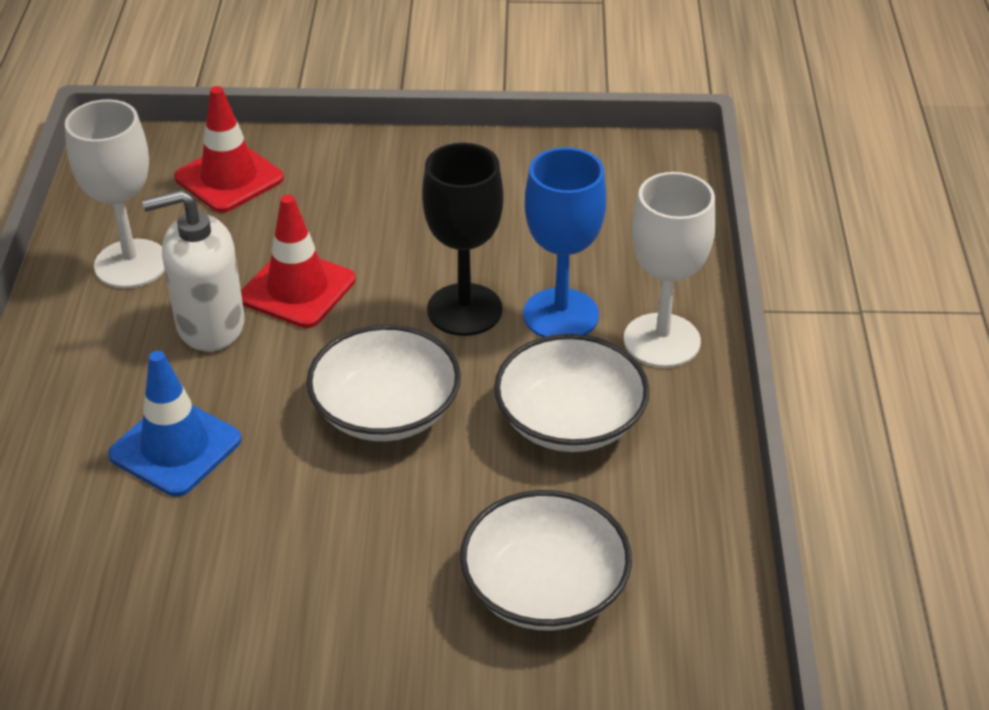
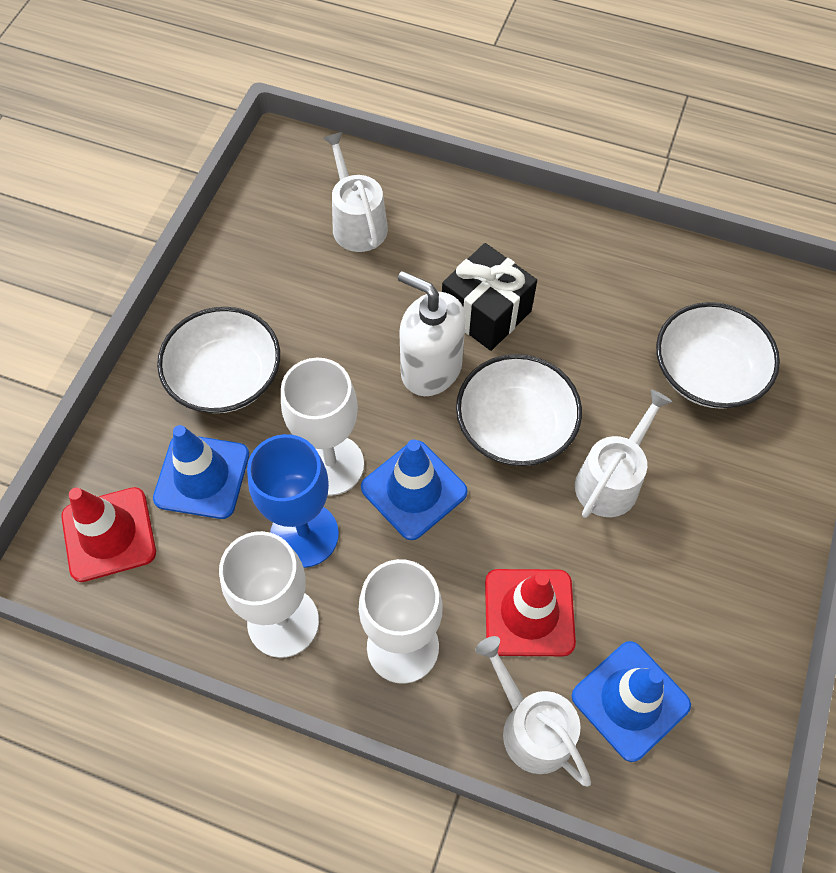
black gift: none = 0 -> [442,243,537,351] = 1
black goblet: [422,143,504,336] = 1 -> none = 0
blue traffic cone: [108,351,241,497] = 1 -> [153,425,249,519] [361,440,468,540] [572,641,691,762] = 3
white goblet: [65,99,165,288] [624,172,716,368] = 2 -> [219,531,319,658] [281,358,364,496] [359,559,443,684] = 3
white watering can: none = 0 -> [323,132,388,252] [476,636,591,786] [575,390,672,518] = 3

